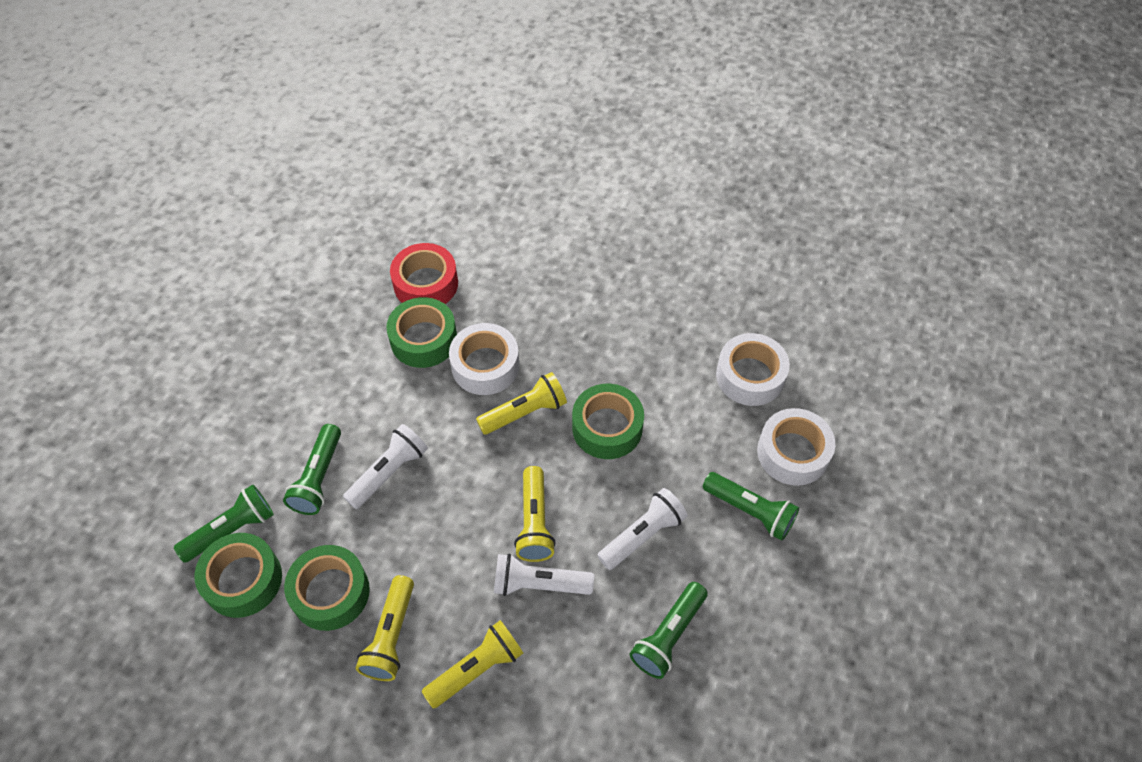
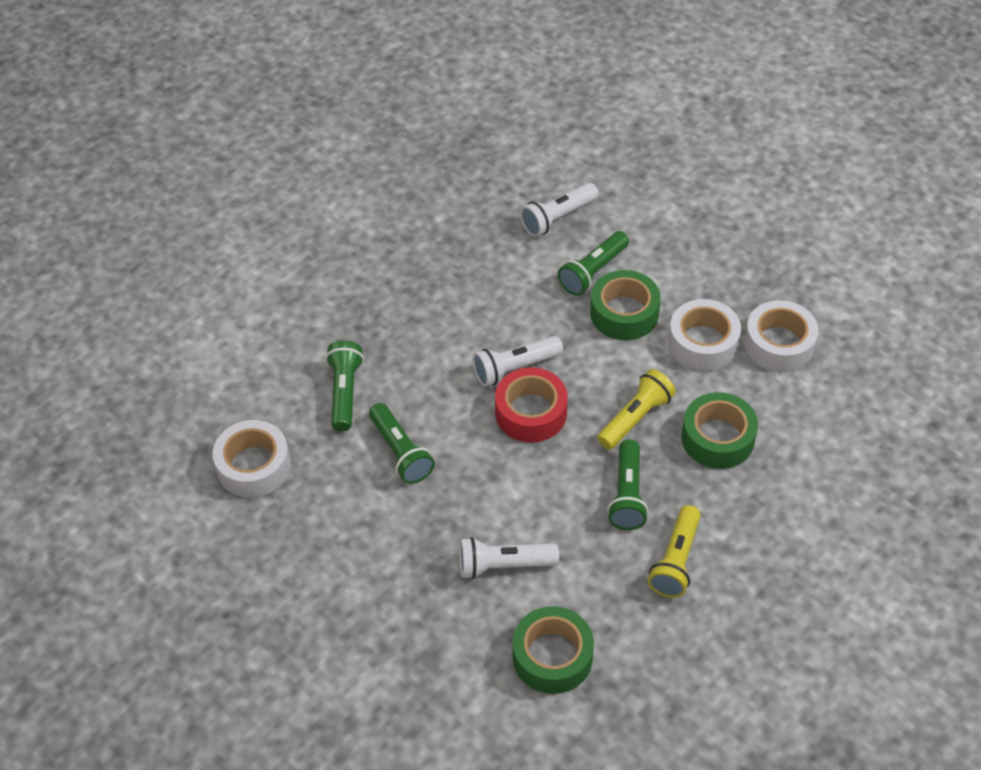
green tape: [195,533,282,618] [284,545,370,631] [386,297,457,368] [572,384,644,459] = 4 -> [513,606,594,694] [590,270,661,340] [682,392,758,469] = 3
yellow flashlight: [356,575,414,681] [422,620,523,709] [476,372,567,435] [514,466,556,562] = 4 -> [597,369,676,450] [648,505,701,598] = 2

